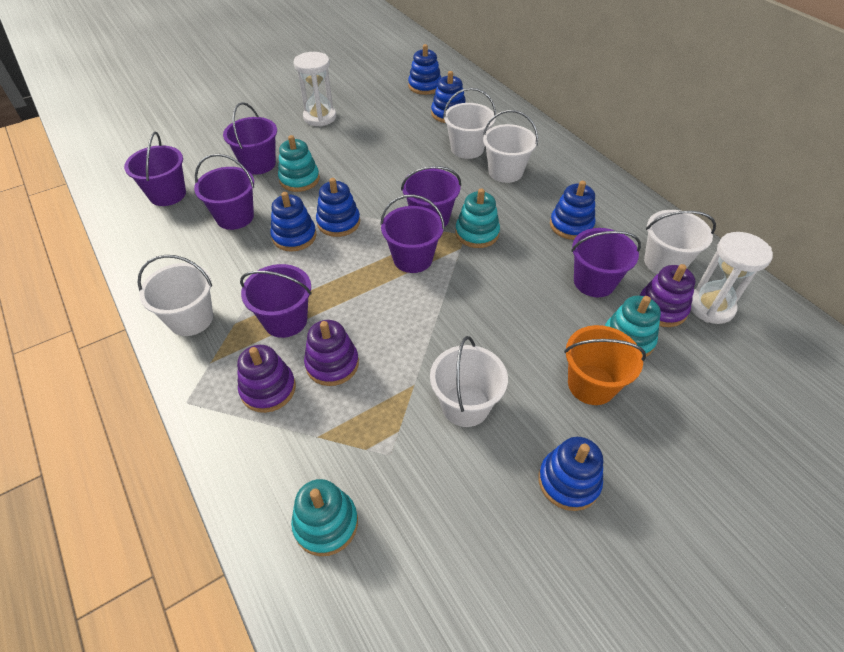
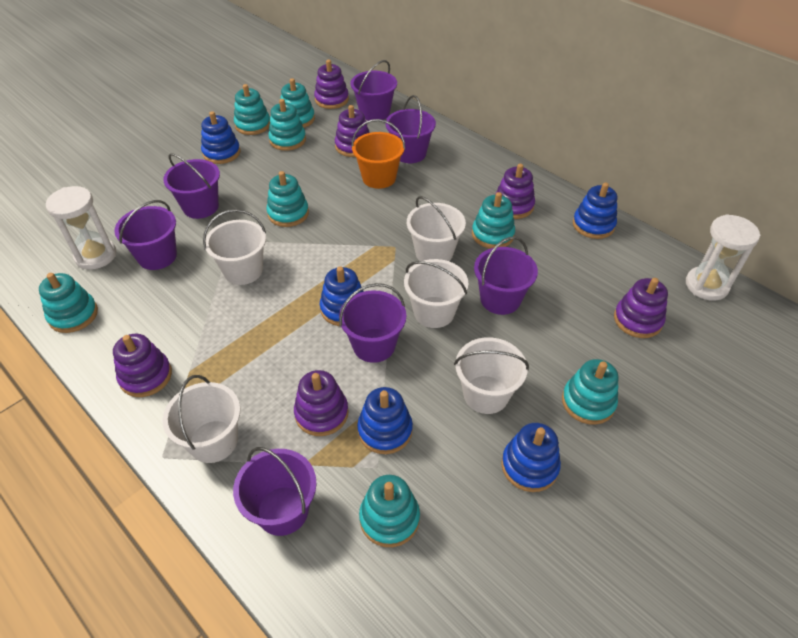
blue stacking toy: [270,192,316,252] [316,178,360,237] [408,44,441,95] [431,71,466,123] [538,437,603,511] [550,181,595,240] = 6 -> [201,111,240,164] [320,266,364,326] [357,387,413,454] [501,423,561,492] [573,183,617,239] = 5
purple stacking toy: [237,345,296,413] [304,320,359,386] [640,264,695,327] = 3 -> [113,334,172,397] [294,370,349,436] [314,60,349,109] [335,105,370,157] [495,164,535,219] [614,278,668,338] = 6
turquoise stacking toy: [278,135,320,192] [291,479,358,556] [455,189,500,248] [605,296,661,357] = 4 -> [39,273,98,333] [234,84,270,135] [267,171,309,227] [268,99,306,151] [280,78,315,128] [359,475,420,547] [472,192,515,249] [562,359,619,425] = 8

